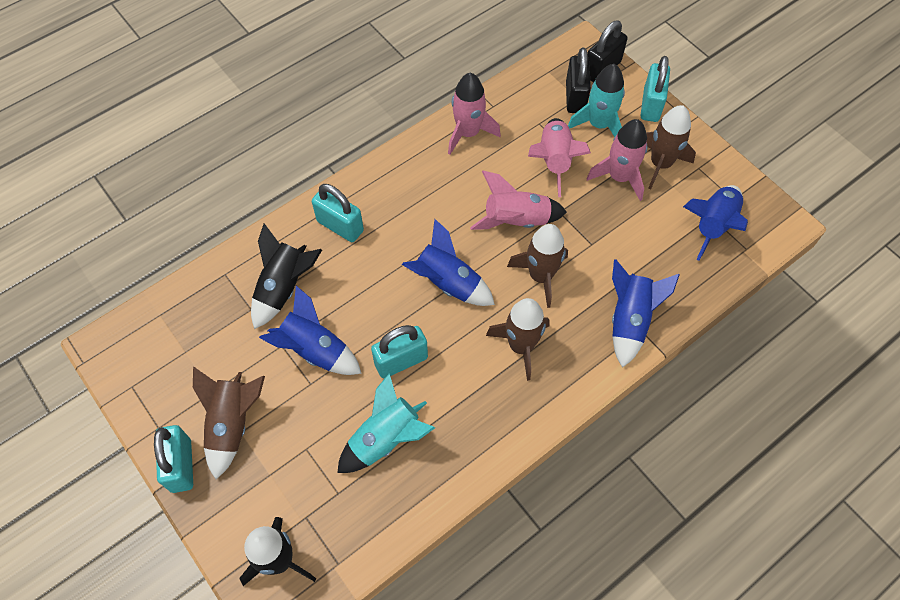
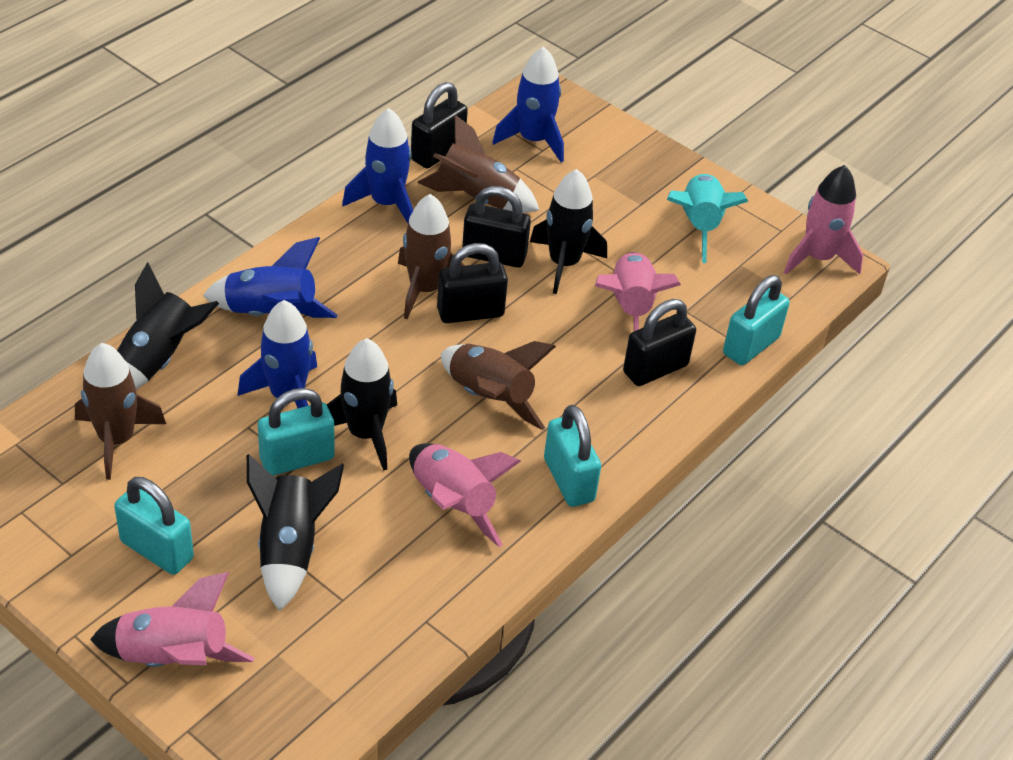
black padlock: [566,48,591,113] [587,20,627,83] = 2 -> [411,82,468,169] [437,243,508,323] [462,186,531,268] [623,299,696,386] = 4
black rocket: [239,517,316,586] [251,223,322,329] = 2 -> [117,262,219,389] [247,454,344,611] [327,338,397,471] [530,169,607,294] = 4
turquoise rocket: [337,373,435,473] [568,64,625,137] = 2 -> [667,174,749,263] = 1

